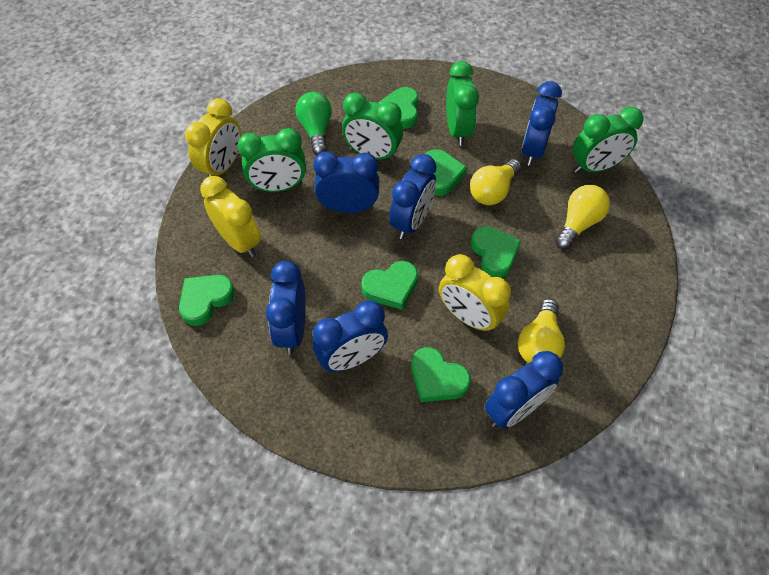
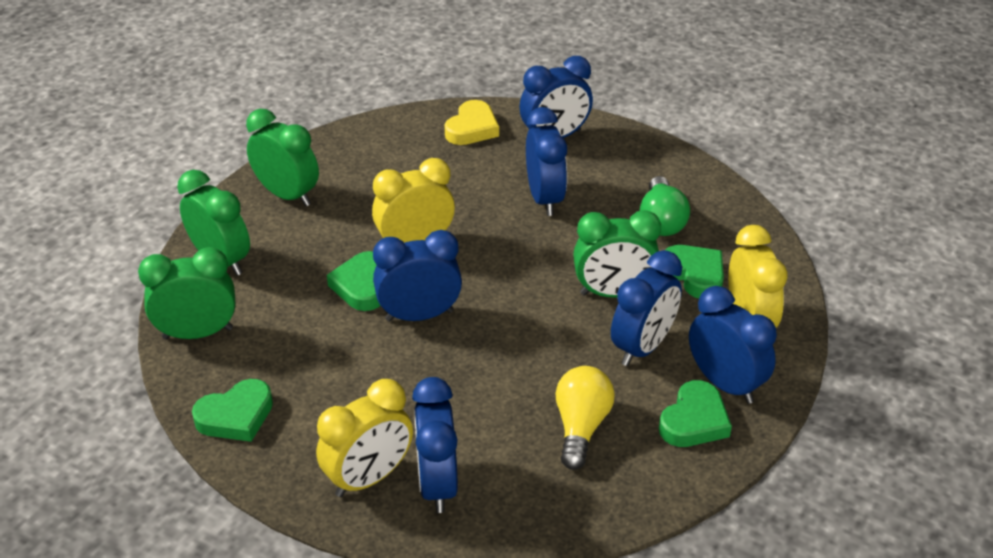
green heart: [179,275,235,326] [361,261,418,310] [378,87,418,129] [411,347,471,402] [426,149,467,196] [471,226,521,278] = 6 -> [192,379,273,442] [327,251,380,311] [659,380,732,447] [665,245,724,298] = 4
yellow heart: none = 0 -> [445,100,499,145] = 1
yellow light bulb: [470,159,522,205] [518,299,565,363] [555,185,610,249] = 3 -> [555,366,615,470] = 1

